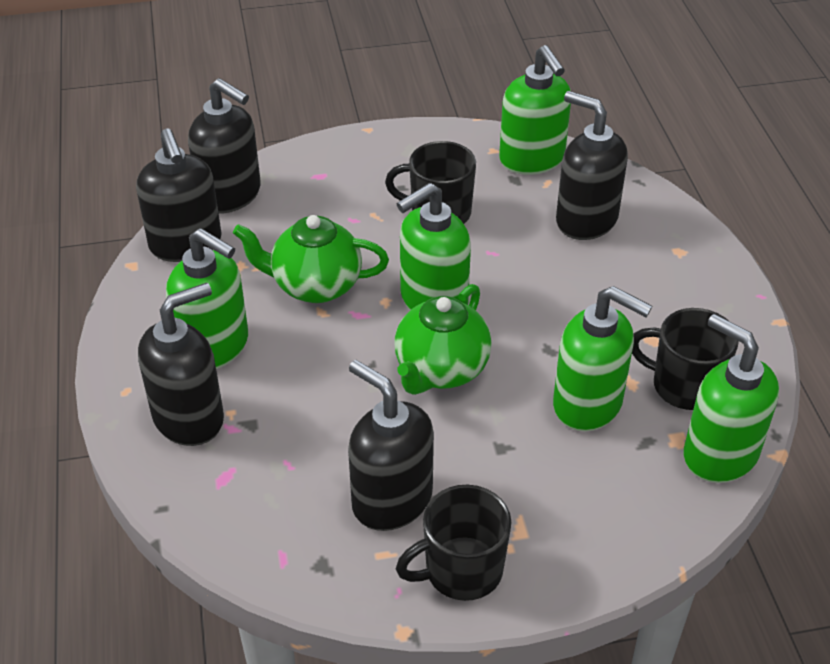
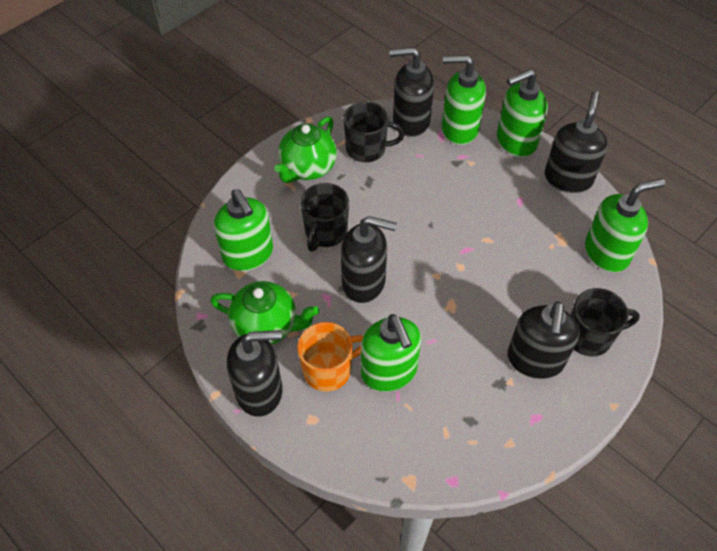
orange mug: none = 0 -> [297,322,363,392] = 1

